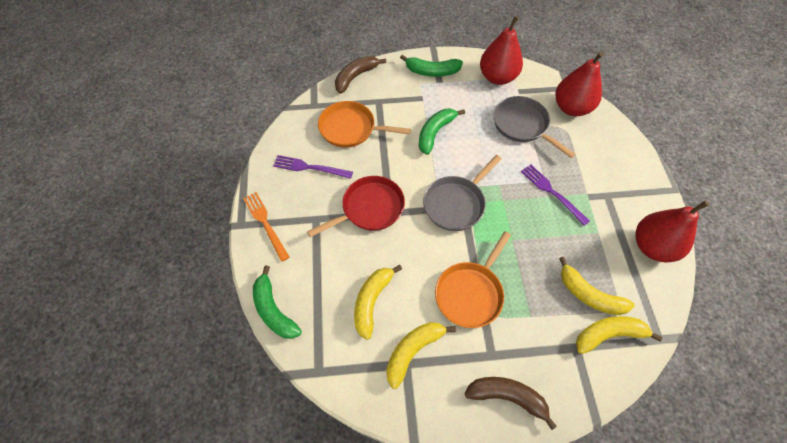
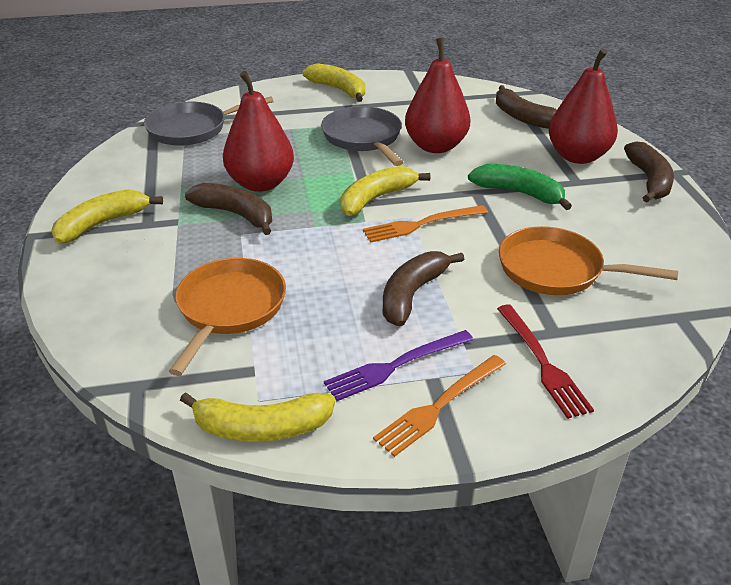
brown banana: [335,56,386,94] [464,377,557,430] = 2 -> [185,183,272,235] [383,251,464,326] [496,85,557,129] [624,141,674,203] = 4
green banana: [253,266,302,339] [400,54,463,77] [419,109,465,155] = 3 -> [468,164,572,210] = 1
orange fork: [243,192,290,262] = 1 -> [363,205,488,242] [373,355,506,457] = 2
purple fork: [273,155,353,179] [521,164,590,226] = 2 -> [324,330,474,401] = 1
red fork: none = 0 -> [497,304,594,419] = 1
red pan: [307,176,405,237] = 1 -> none = 0

